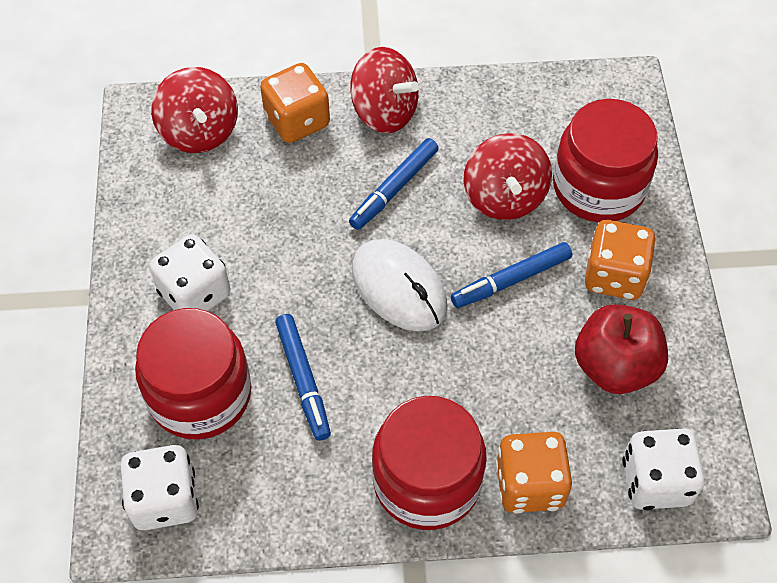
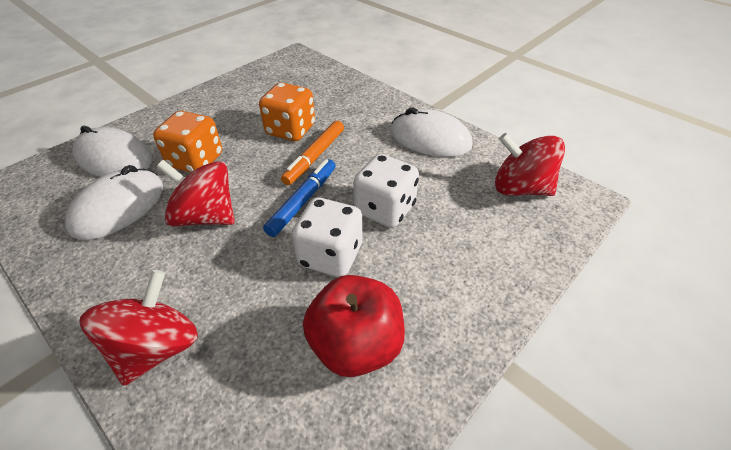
blue marker: [275,314,331,441] [349,138,439,230] [451,242,572,308] = 3 -> [263,159,336,237] = 1
orange dice: [260,63,330,143] [496,432,572,514] [585,220,656,300] = 3 -> [153,111,222,173] [259,83,315,141] = 2
orange marker: none = 0 -> [281,121,344,185] = 1
red jar: [135,308,251,440] [372,396,487,530] [553,99,658,223] = 3 -> none = 0
white dice: [120,445,199,530] [149,234,231,311] [622,428,705,510] = 3 -> [292,198,363,277] [353,154,419,228] = 2
white mouse: [352,239,447,332] = 1 -> [65,165,163,240] [73,126,152,177] [390,108,472,157] = 3

